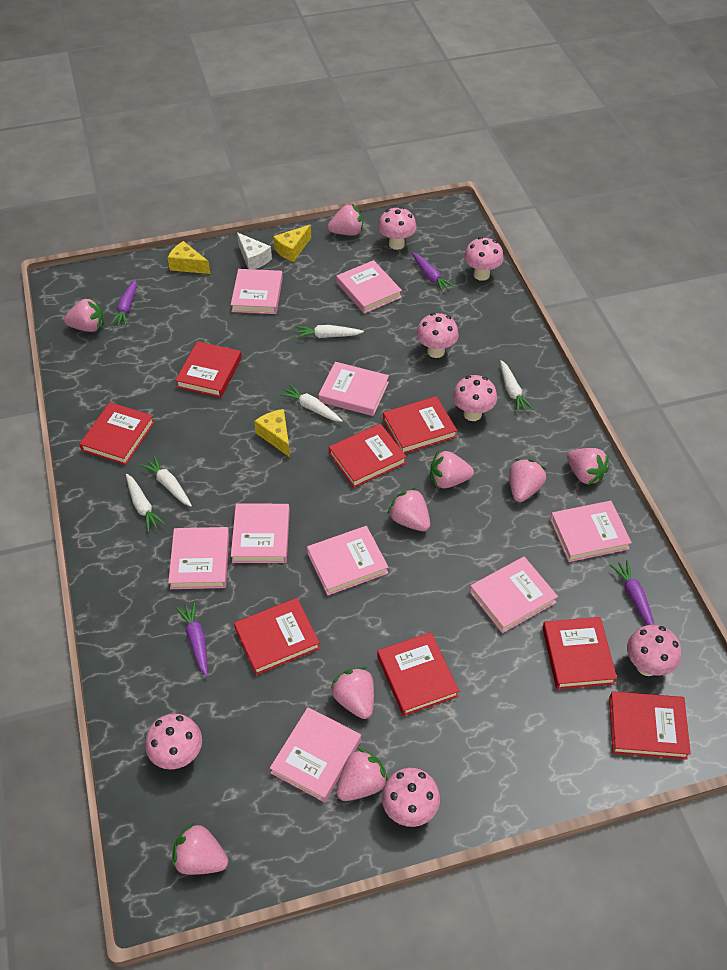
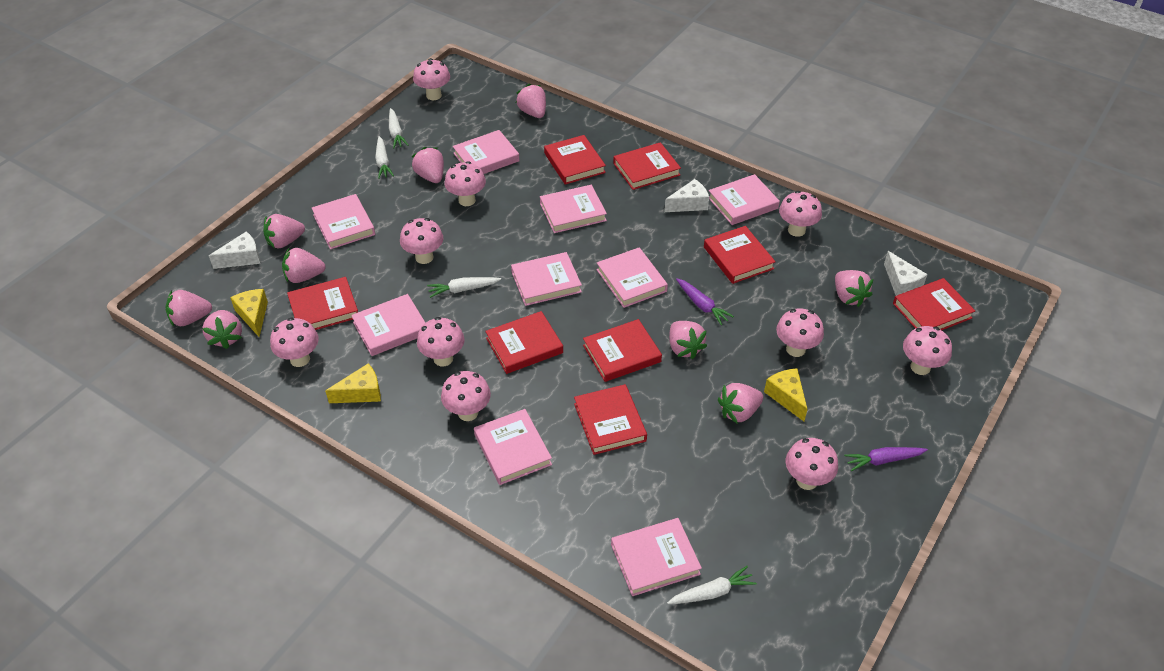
pink mushroom: [145,713,202,769] [378,207,417,250] [382,768,440,827] [416,313,459,358] [453,375,497,421] [464,237,504,281] [627,625,681,676] = 7 -> [270,318,319,367] [400,218,444,264] [413,58,450,100] [417,317,464,366] [441,371,491,421] [444,161,486,206] [776,308,824,357] [779,191,822,237] [786,438,838,490] [903,326,952,375] = 10
purple carrot: [110,280,137,326] [176,601,208,677] [412,252,455,293] [610,560,655,625] = 4 -> [676,278,734,325] [844,447,928,471] = 2
white carrot: [126,474,165,532] [140,455,192,507] [279,384,343,422] [295,325,364,338] [500,360,533,413] = 5 -> [375,136,394,179] [389,108,409,148] [427,277,501,298] [667,566,757,604] = 4
white cheese: [237,232,272,269] = 1 -> [209,231,260,269] [664,179,709,212] [884,251,928,296] = 3

